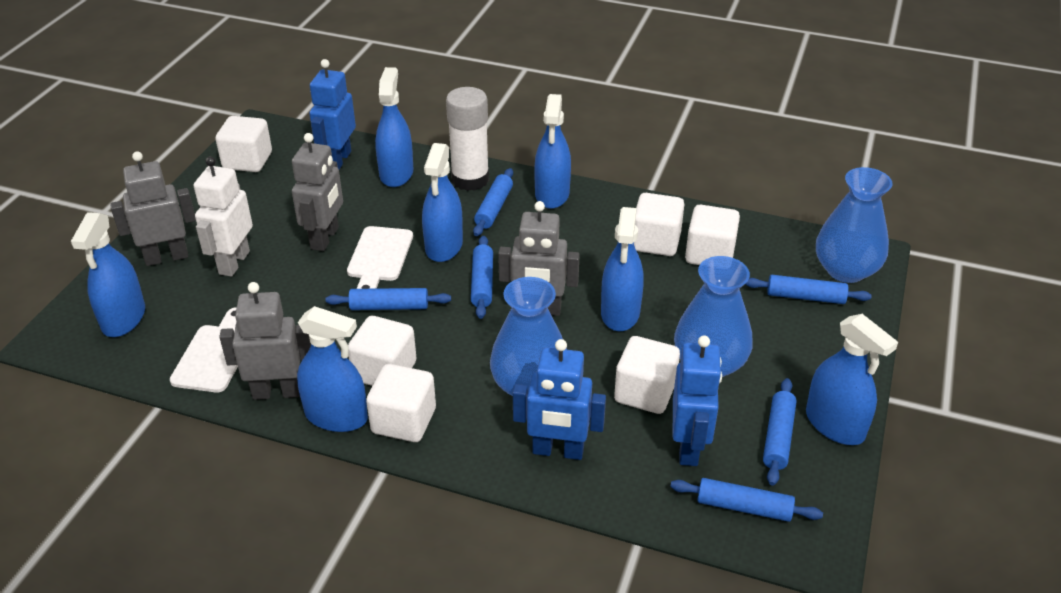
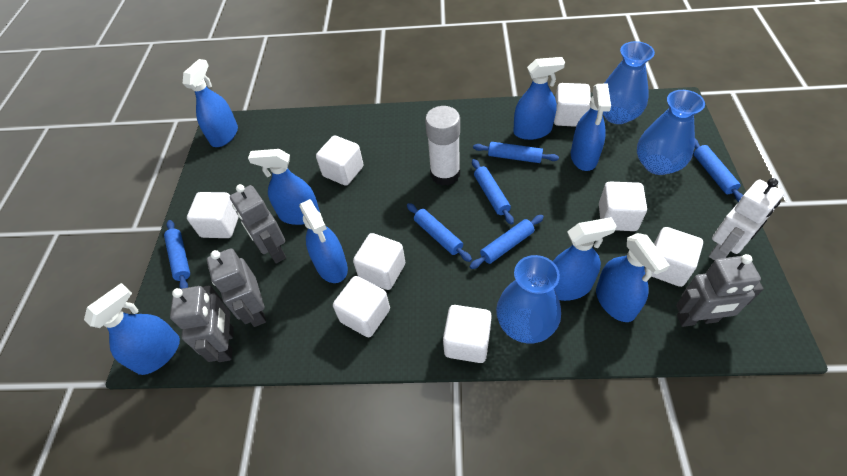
blue robot: [309,59,356,169] [513,339,606,460] [673,336,722,466] = 3 -> none = 0
blue spray bottle: [71,212,145,337] [297,306,368,432] [375,67,414,187] [422,143,463,262] [534,94,571,209] [601,207,644,331] [806,314,898,445] = 7 -> [84,283,180,375] [183,59,238,147] [248,149,320,225] [299,199,348,283] [513,57,565,140] [552,217,617,301] [571,84,611,171] [596,233,670,322] = 8
white cube: [216,116,272,172] [348,316,417,386] [366,364,436,442] [614,336,680,414] [634,193,684,256] [685,205,740,265] = 6 -> [187,192,239,238] [316,135,364,186] [333,276,390,338] [353,233,405,290] [443,305,492,363] [554,83,591,127] [599,181,647,231] [645,227,703,287] = 8
white cutting board: [170,307,238,393] [347,226,413,289] = 2 -> none = 0

